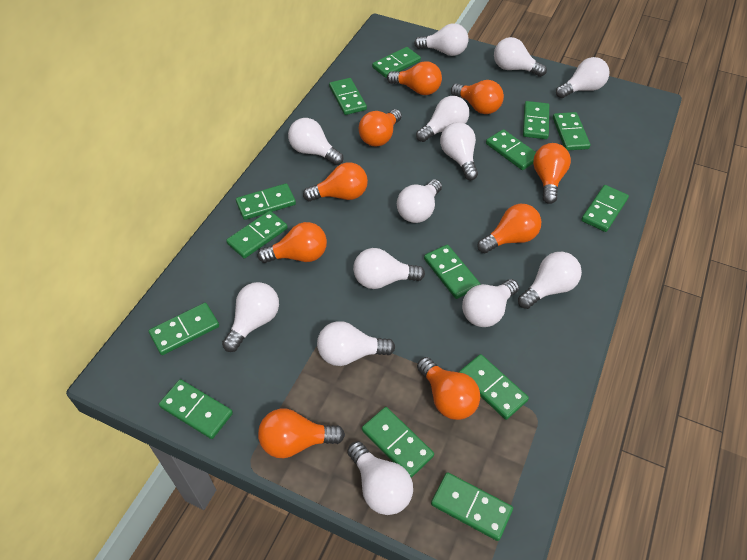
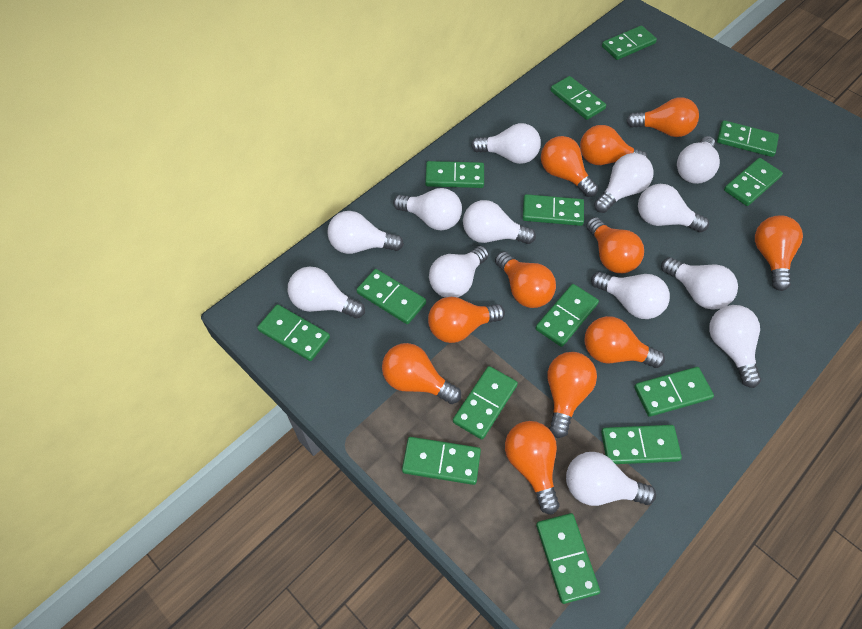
orange light bulb: [258,222,327,263] [258,409,345,458] [303,163,368,201] [359,109,402,146] [387,61,442,95] [417,357,480,420] [451,80,504,114] [477,204,542,253] [533,143,571,204] = 9 -> [382,343,461,404] [428,297,505,343] [495,252,556,308] [505,421,560,515] [541,136,598,197] [547,352,597,438] [580,125,648,165] [584,316,665,368] [586,217,644,273] [626,97,699,137] [755,216,803,291] = 11

